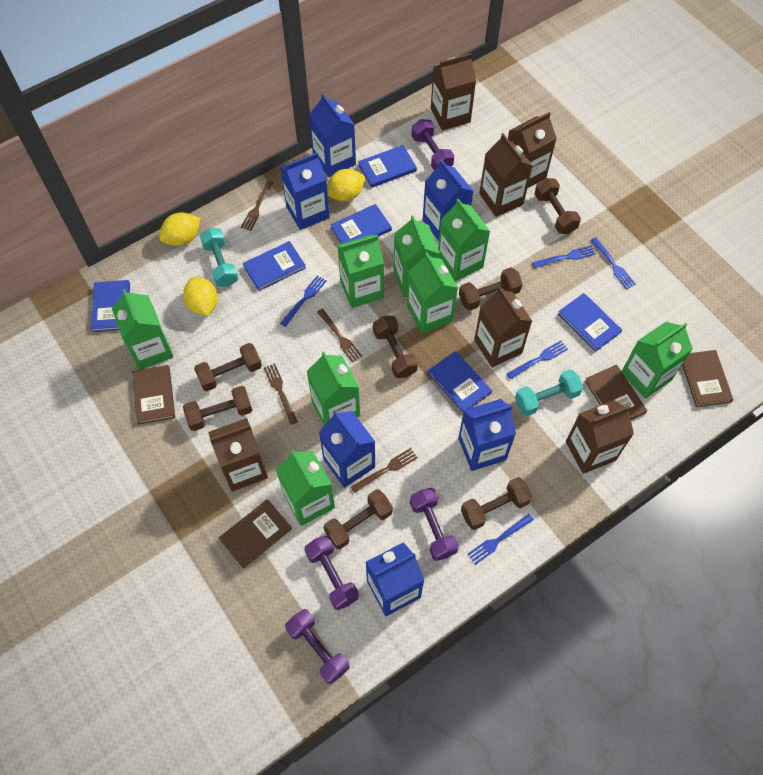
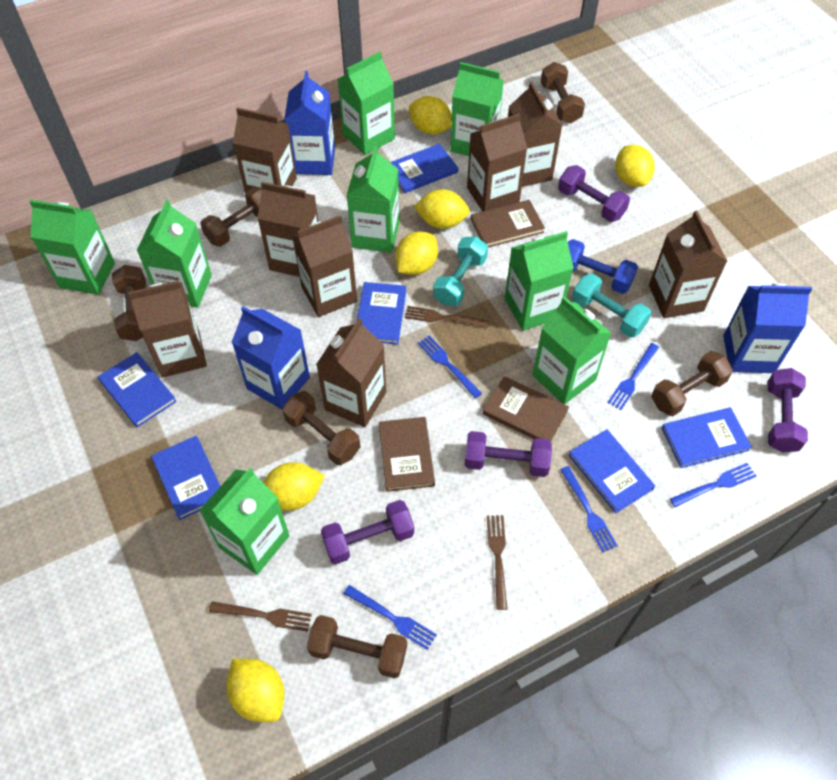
blue carton: [280,152,330,230] [309,94,356,177] [319,411,375,488] [366,542,424,616] [423,160,473,241] [458,399,516,471] = 6 -> [232,306,310,409] [284,71,335,175] [723,283,812,373] = 3
blue dumbbell: none = 0 -> [568,239,638,294] = 1
brown book: [132,365,175,425] [219,499,292,569] [585,365,647,420] [682,350,733,407] = 4 -> [379,417,435,492] [471,200,545,248] [483,376,569,442] = 3
brown carton: [208,418,268,491] [431,53,476,131] [474,287,532,367] [479,133,533,217] [508,112,557,188] [566,400,634,474] = 6 -> [128,281,207,377] [233,108,297,194] [257,182,318,277] [292,215,357,317] [316,318,386,427] [467,113,527,212] [508,82,562,187] [649,211,727,318] = 8
brown dumbbell: [183,386,252,431] [194,343,262,391] [324,489,393,549] [373,316,418,378] [459,267,523,311] [461,477,532,530] [535,178,581,234] = 7 -> [112,265,146,341] [200,188,262,247] [282,391,360,465] [307,615,407,678] [541,62,585,123] [651,351,733,416] = 6
brown fork: [241,180,274,231] [264,363,298,425] [317,308,362,363] [351,448,418,493] = 4 -> [209,601,312,632] [405,306,489,328] [487,515,507,610] = 3
yellow lemon: [159,212,201,246] [183,277,218,316] [327,169,365,202] = 3 -> [226,659,284,722] [263,462,325,511] [395,231,438,275] [409,96,452,134] [414,189,470,229] [615,145,655,187] = 6

